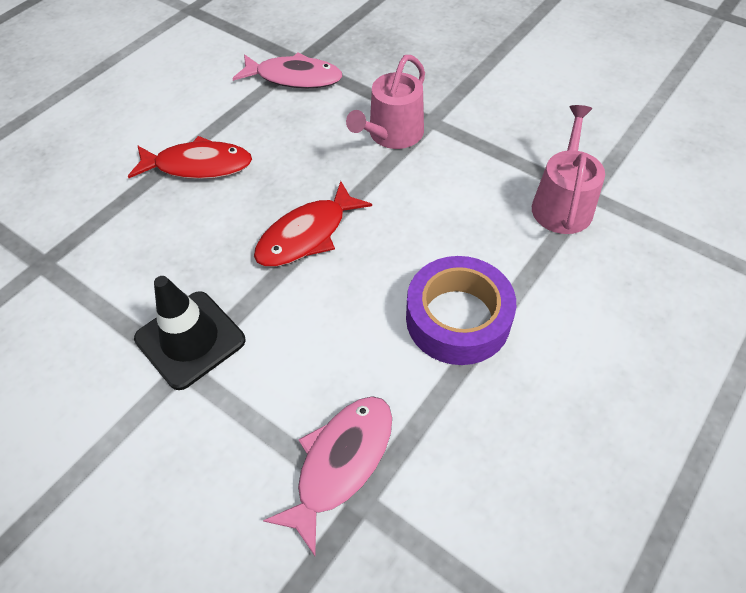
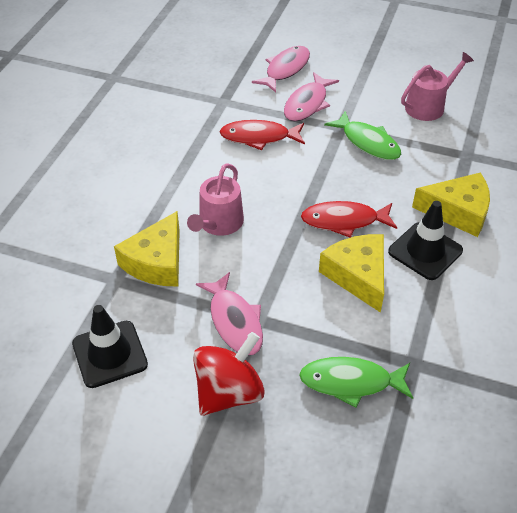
black traffic cone: [134,276,245,390] = 1 -> [72,305,148,388] [388,201,463,280] = 2
green fish: none = 0 -> [299,357,413,408] [324,111,401,160] = 2
pink fish: [232,53,343,88] [263,396,392,556] = 2 -> [196,272,263,355] [252,46,310,92] [284,72,339,121] = 3
purple tape: [406,256,516,365] = 1 -> none = 0
red spinning top: none = 0 -> [193,332,265,416] = 1
yellow cheese: none = 0 -> [114,211,180,286] [319,234,384,313] [412,172,490,237] = 3

